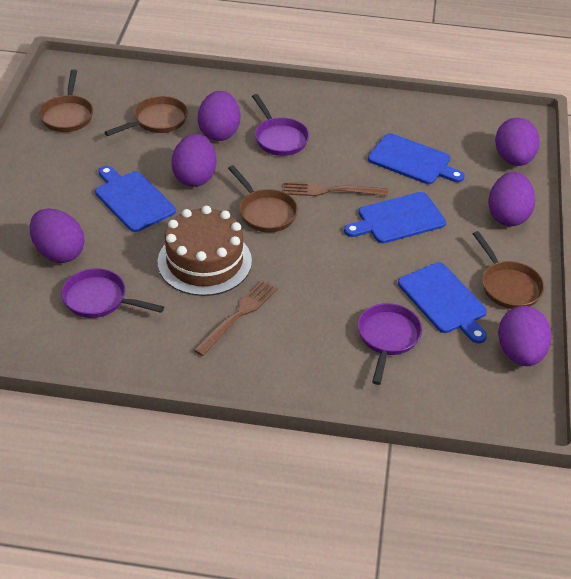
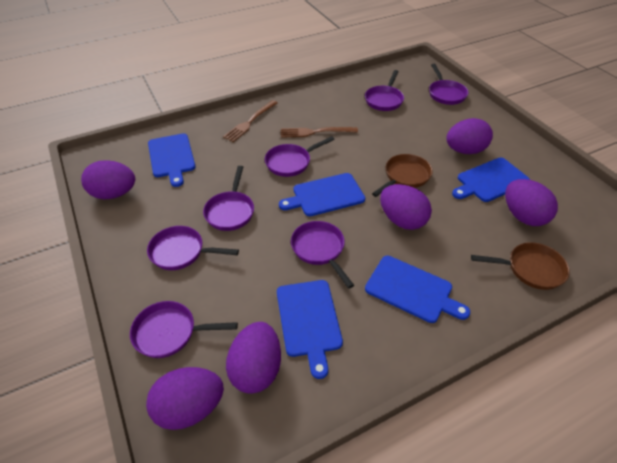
blue cutting board: [95,166,176,232] [344,192,446,243] [368,133,465,184] [398,262,487,343] = 4 -> [148,133,196,187] [277,280,343,379] [279,173,365,216] [365,256,470,323] [452,158,530,202] = 5
brown cake: [158,206,252,296] = 1 -> none = 0
brown pan: [39,70,93,132] [105,96,188,136] [228,165,298,232] [473,231,544,309] = 4 -> [372,154,433,197] [471,242,570,290] = 2
purple pan: [61,268,164,318] [252,94,309,156] [358,303,422,385] = 3 -> [130,301,238,358] [147,226,239,270] [203,166,254,231] [265,136,335,177] [291,221,354,289] [365,70,404,111] [429,64,469,105] = 7

